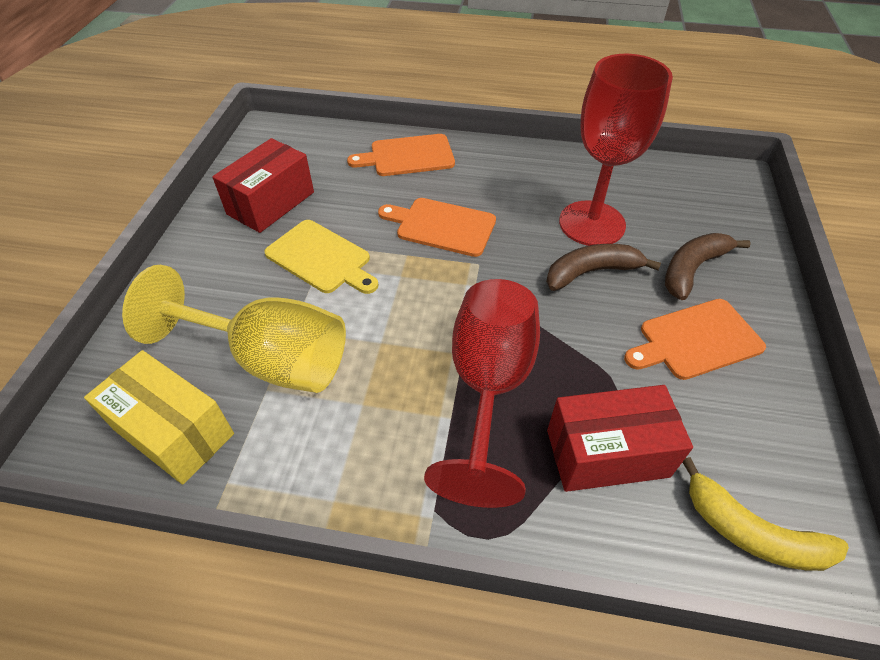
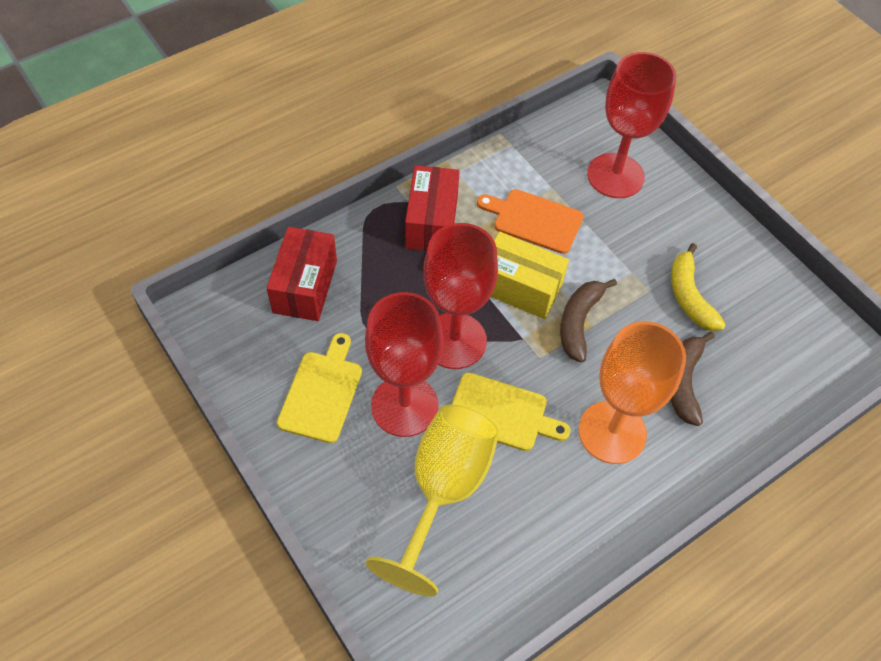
orange cutting board: [347,134,455,176] [378,198,496,257] [624,299,766,380] = 3 -> [477,189,584,254] = 1
orange goblet: none = 0 -> [578,321,686,464] = 1
red goblet: [424,279,540,508] [559,54,673,246] = 2 -> [365,292,443,437] [423,223,498,369] [587,52,676,198] = 3
yellow cutting board: [264,220,378,294] = 1 -> [277,333,362,443] [452,373,571,451] = 2

